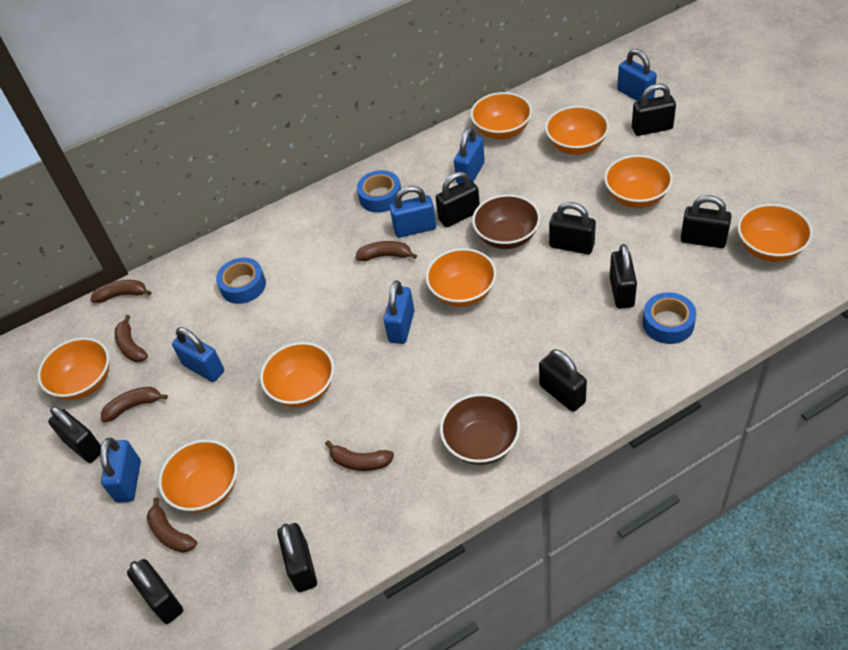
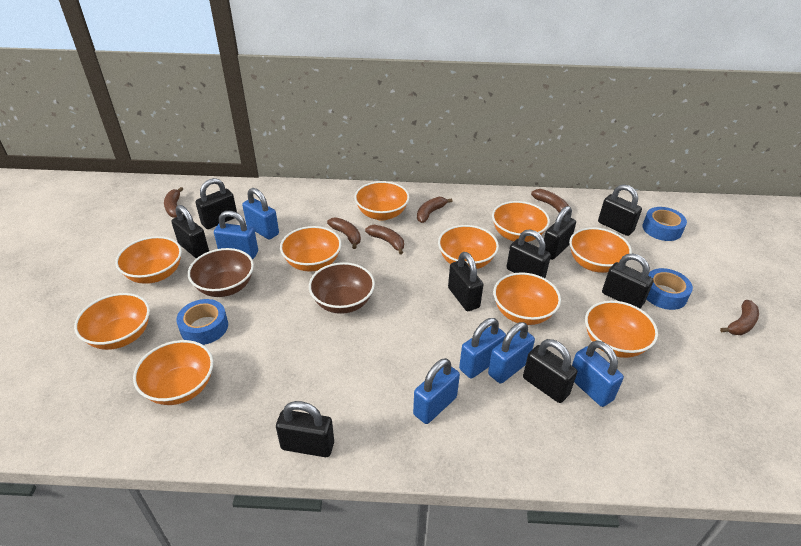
orange bowl: [38,338,109,400] [158,440,237,512] [260,342,334,407] [426,248,496,307] [471,92,532,139] [545,106,609,155] [604,155,673,208] [738,204,813,262] = 8 -> [74,293,150,350] [115,236,182,284] [133,340,213,405] [280,226,341,272] [355,181,409,221] [438,225,499,269] [492,201,550,242] [493,272,561,325] [569,227,632,273] [585,301,658,358] = 10

